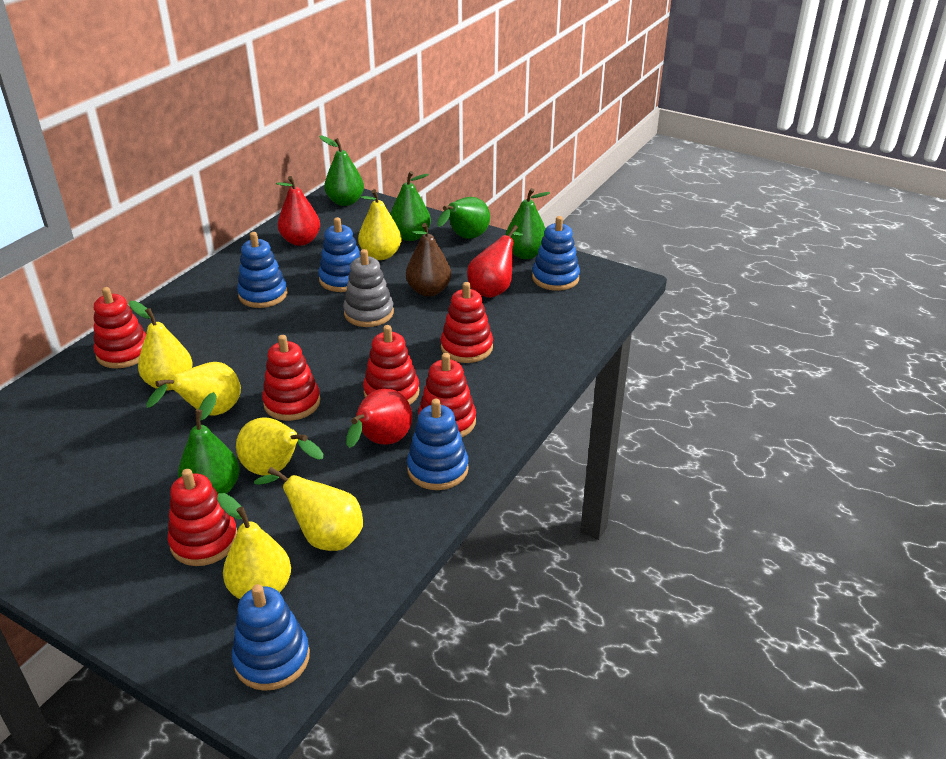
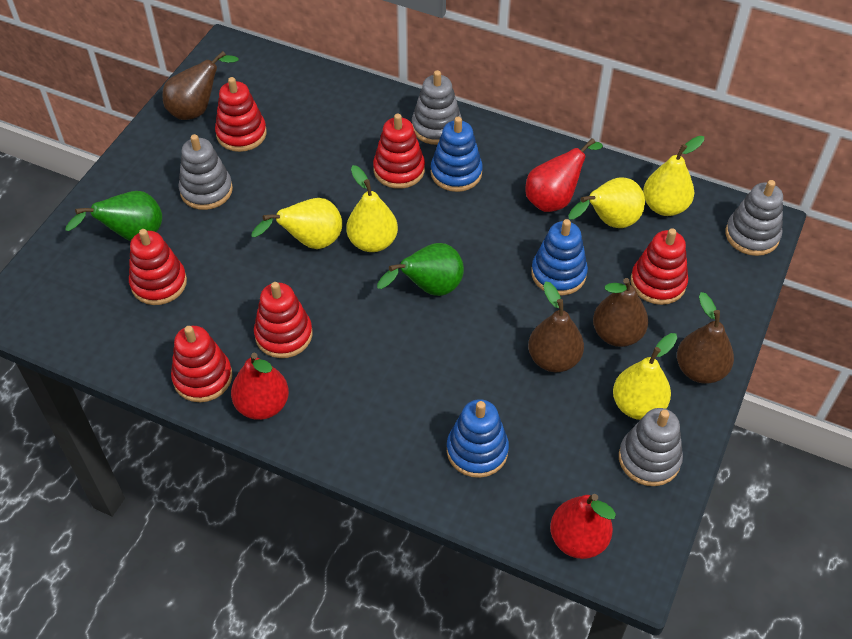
blue stacking toy: [232,584,310,691] [237,232,288,308] [318,217,361,292] [407,399,469,490] [532,216,580,291] = 5 -> [431,117,483,192] [447,399,509,478] [531,219,588,295] = 3
brown pear: [406,223,451,296] = 1 -> [162,51,239,120] [528,281,584,372] [593,278,648,347] [677,292,734,384] = 4
green pear: [178,392,240,494] [319,135,364,206] [390,171,431,241] [437,197,490,239] [505,188,550,259] = 5 -> [66,191,162,241] [377,243,464,296] = 2
grey stacking toy: [343,249,394,327] = 1 -> [178,134,233,210] [412,70,462,145] [619,408,683,486] [726,180,783,256] = 4
yellow pear: [129,301,192,391] [146,362,241,416] [217,493,291,599] [236,417,323,475] [254,467,363,551] [358,189,401,260] = 6 -> [251,198,342,249] [346,165,398,252] [569,177,645,228] [613,333,677,420] [643,136,704,216] = 5

